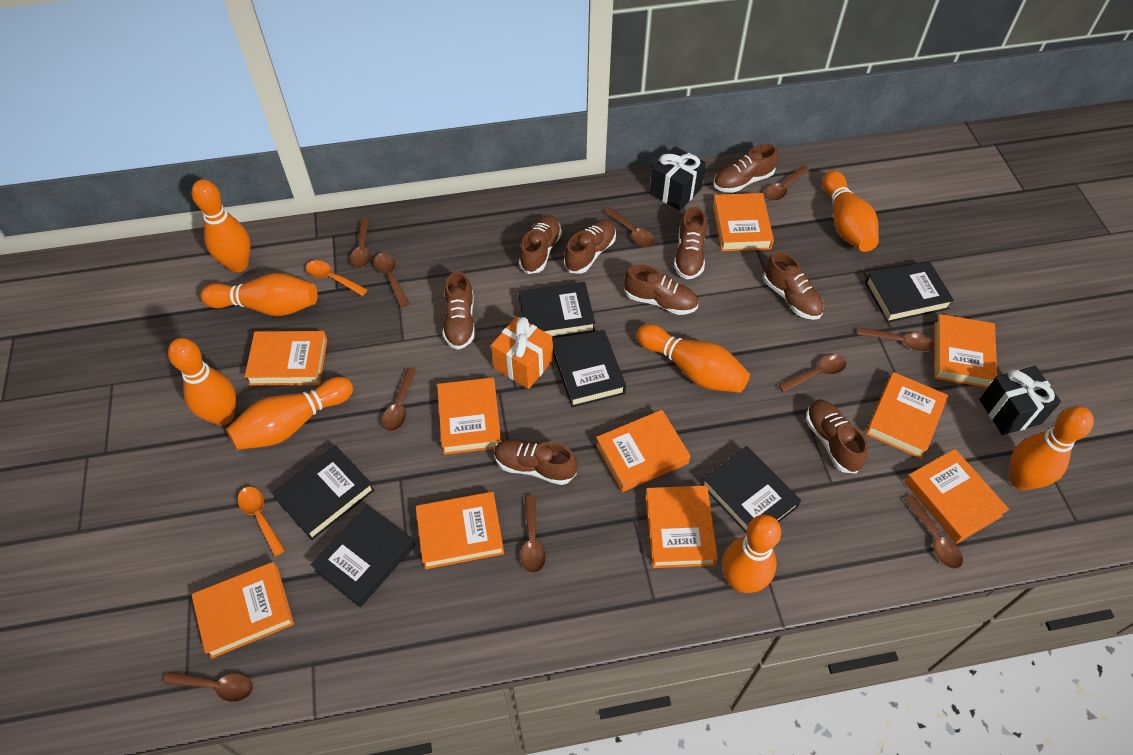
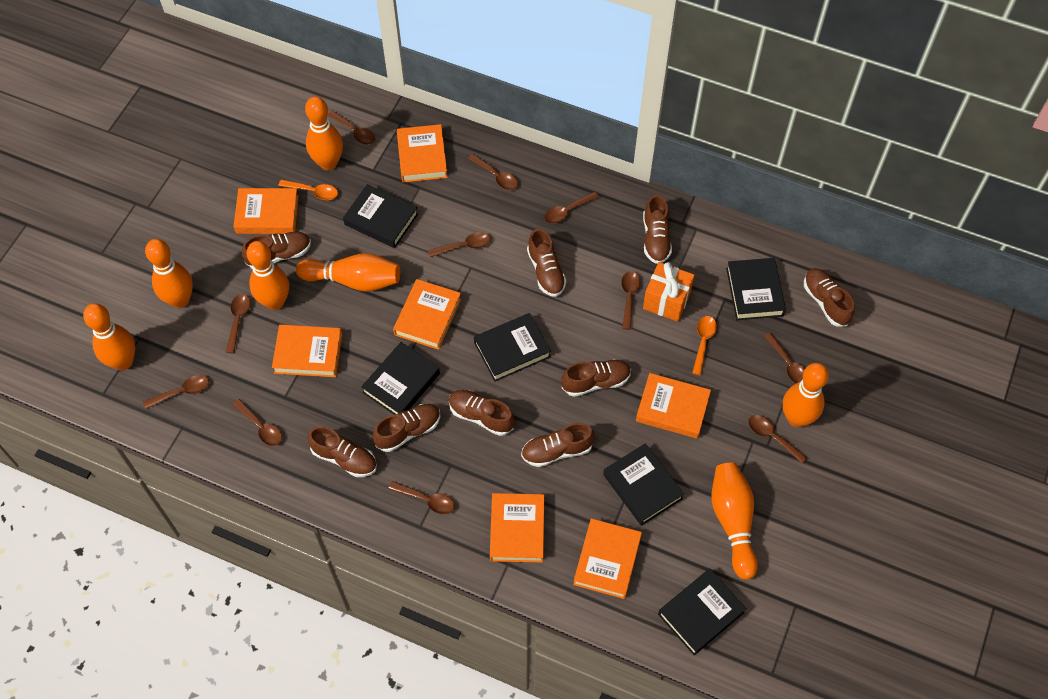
black gift: [650,146,706,211] [979,366,1061,435] = 2 -> none = 0
brown spoon: [163,672,253,702] [350,218,371,269] [374,253,409,307] [382,367,417,431] [521,495,546,573] [604,207,655,247] [765,165,809,201] [778,354,847,393] [858,327,934,352] [904,495,963,569] = 10 -> [143,375,209,409] [226,294,250,353] [232,399,282,446] [328,110,375,145] [389,481,455,514] [428,232,490,257] [468,154,518,190] [544,192,599,224] [621,271,640,330] [748,415,808,464] [764,332,805,384] = 11
orange book: [191,562,294,659] [244,331,327,385] [416,492,504,569] [437,378,501,455] [596,410,690,492] [645,486,718,568] [712,193,774,251] [865,372,948,459] [904,449,1009,544] [934,314,997,388] = 10 -> [233,188,299,234] [272,325,342,377] [393,279,461,350] [397,124,448,183] [490,493,544,563] [573,518,642,599] [636,373,711,439] = 7
orange bowling pin: [168,338,236,426] [191,179,250,272] [200,273,318,316] [226,377,353,450] [636,324,750,393] [722,514,781,593] [822,170,879,252] [1009,406,1094,490] = 8 -> [83,303,135,370] [145,239,193,308] [246,241,289,310] [296,253,400,292] [305,96,343,170] [712,462,758,580] [783,363,829,427] = 7

